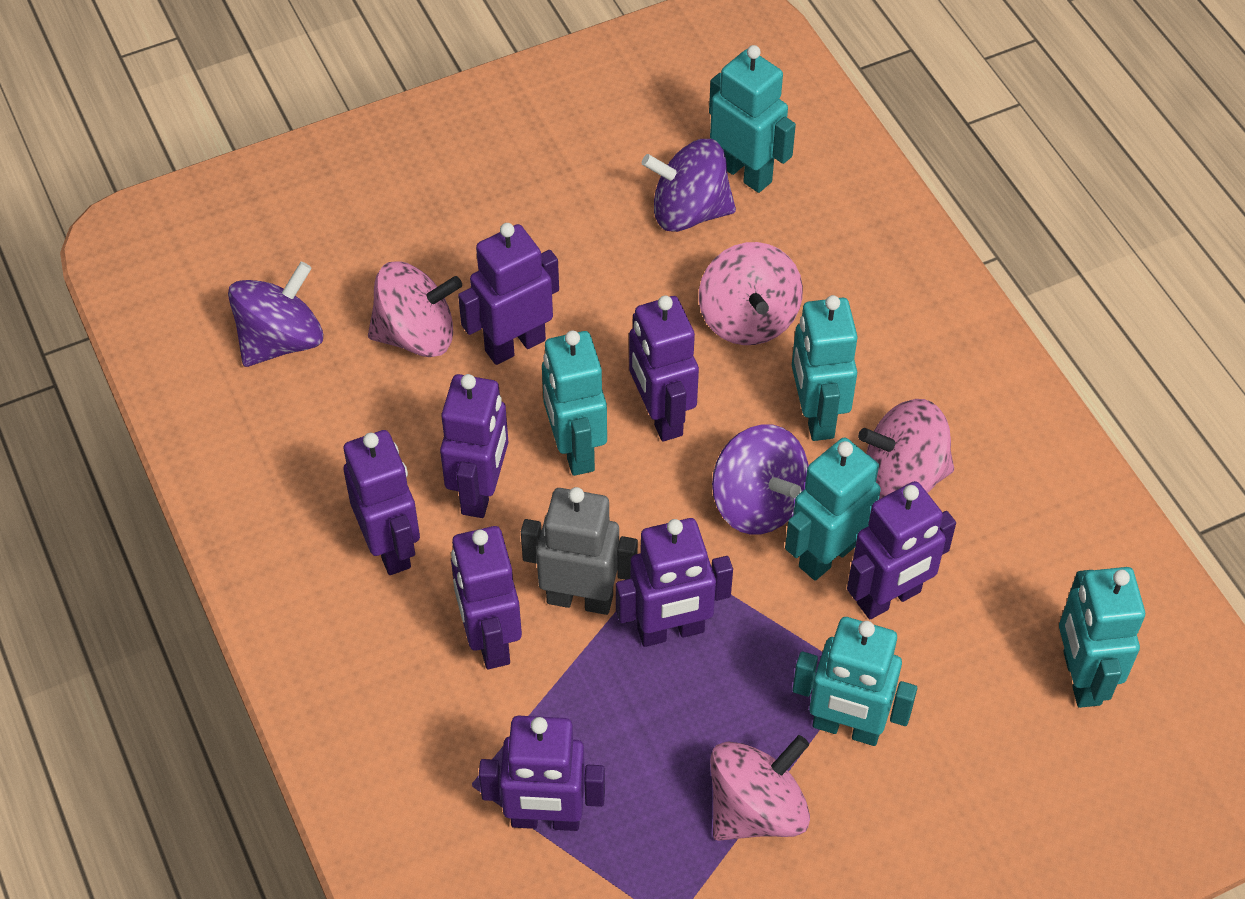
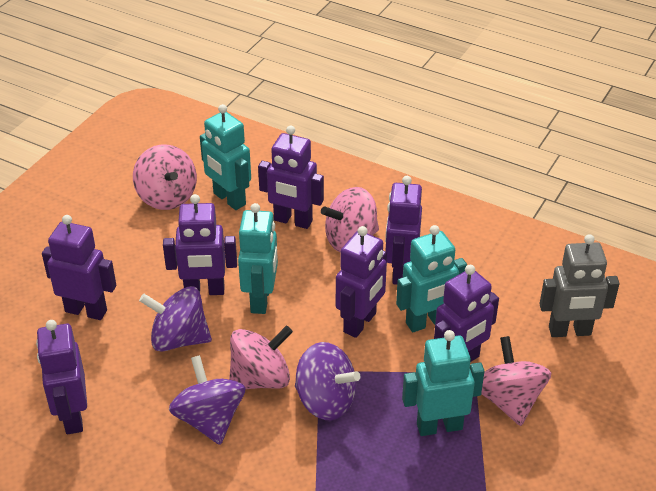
purple robot: [344,430,420,575] [440,374,508,518] [451,526,522,669] [458,223,559,365] [479,716,605,831] [616,518,733,647] [629,295,699,442] [847,481,956,619] = 8 -> [36,320,87,434] [42,215,116,320] [163,194,237,295] [258,126,324,229] [336,226,387,338] [385,176,422,285] [434,265,499,362] = 7
turquoise robot: [542,330,607,476] [709,45,796,193] [785,437,881,581] [792,295,858,441] [792,617,917,746] [1059,567,1145,708] = 6 -> [200,104,251,210] [238,203,278,314] [396,225,467,332] [402,330,484,436] = 4

